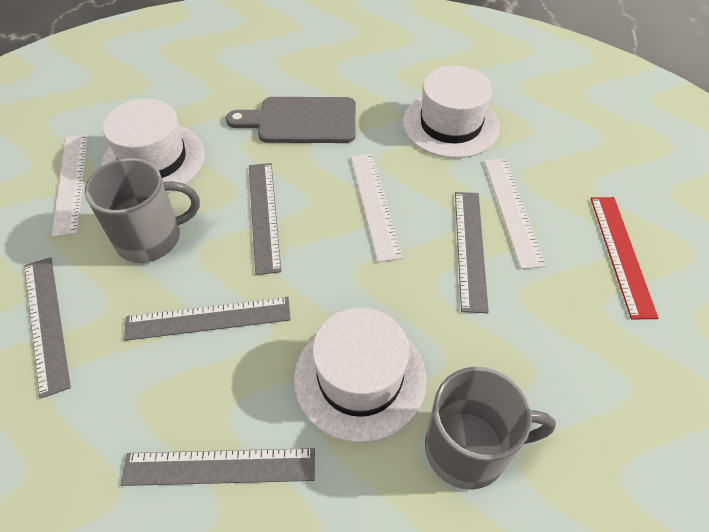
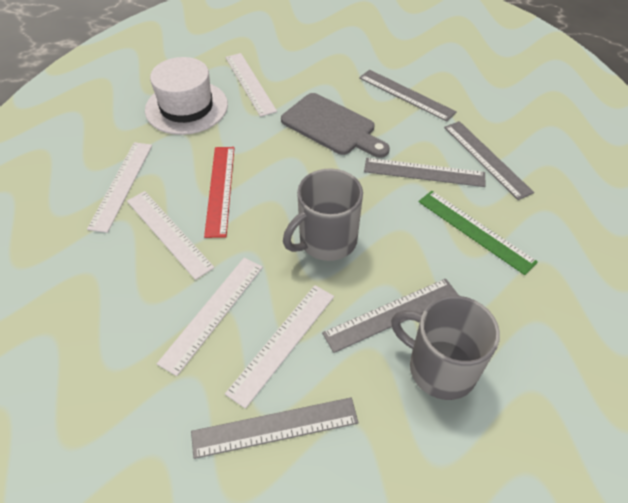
green ruler: none = 0 -> [418,191,538,275] = 1
white hat: [101,99,205,193] [294,307,427,443] [403,65,500,158] = 3 -> [145,57,228,135] = 1
white ruler: [52,134,89,237] [351,153,403,262] [484,159,546,269] = 3 -> [87,142,152,233] [127,191,215,280] [157,258,263,376] [225,53,277,117] [225,285,334,409] = 5

